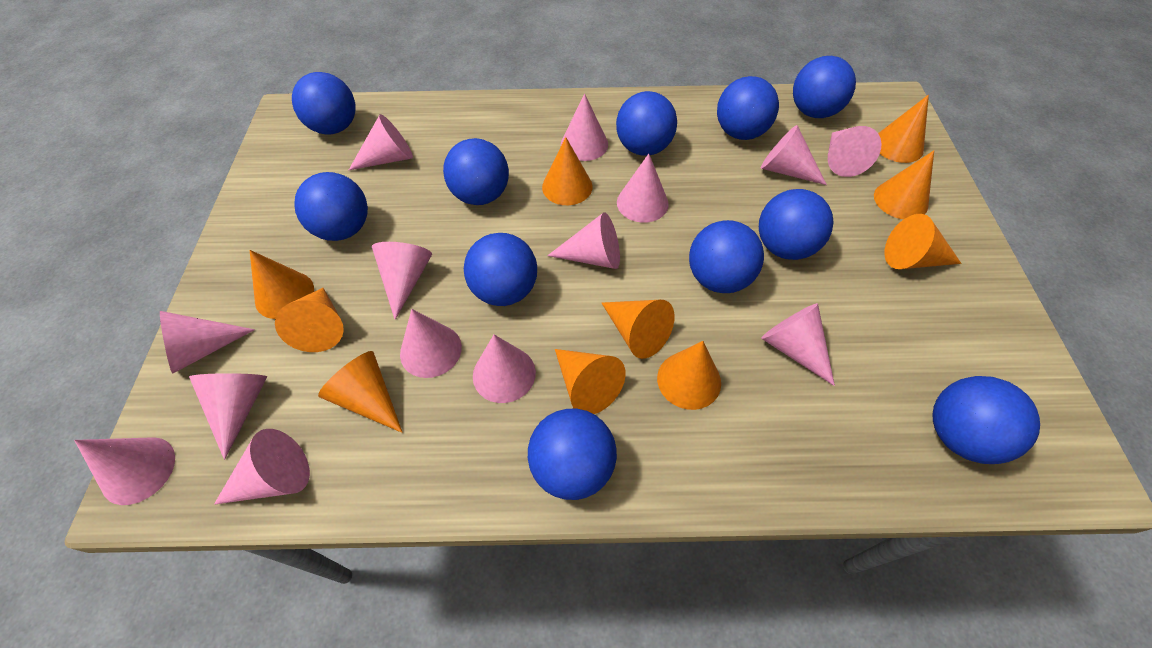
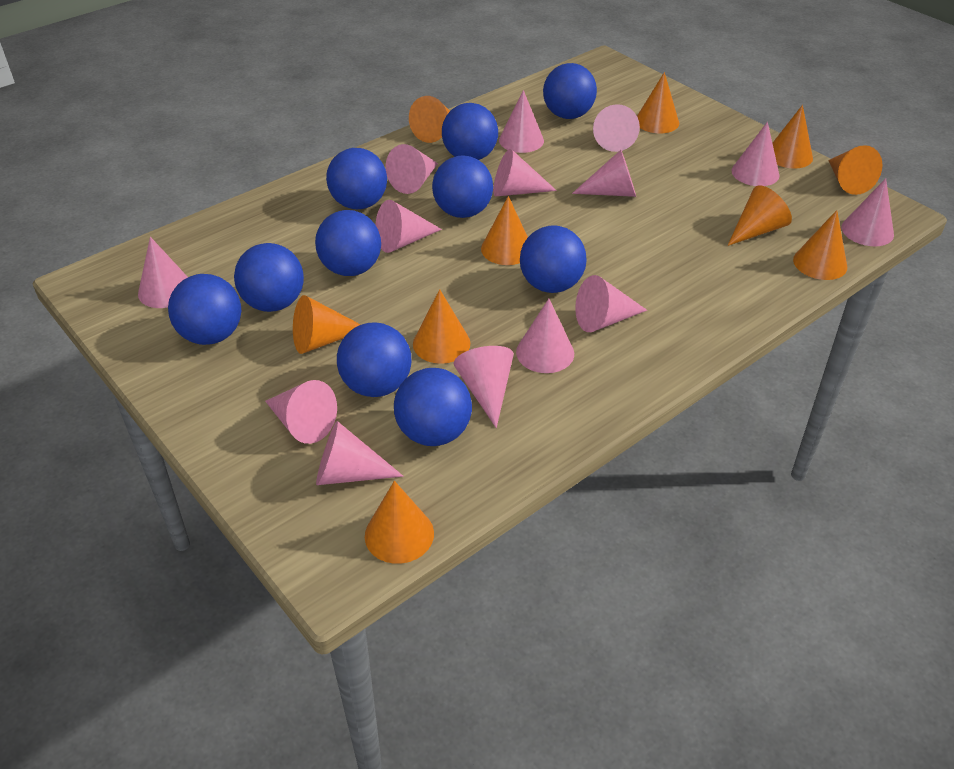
blue ball: [292,72,355,135] [294,172,368,241] [443,138,509,205] [464,233,537,306] [528,409,617,500] [616,91,677,156] [689,220,764,293] [717,76,779,140] [759,189,834,260] [793,56,856,118] [932,376,1040,464] = 11 -> [168,274,241,345] [234,243,304,312] [315,210,381,276] [326,148,387,209] [337,322,411,397] [394,368,472,446] [432,155,493,218] [442,103,498,160] [520,225,587,293] [543,63,597,119] = 10

